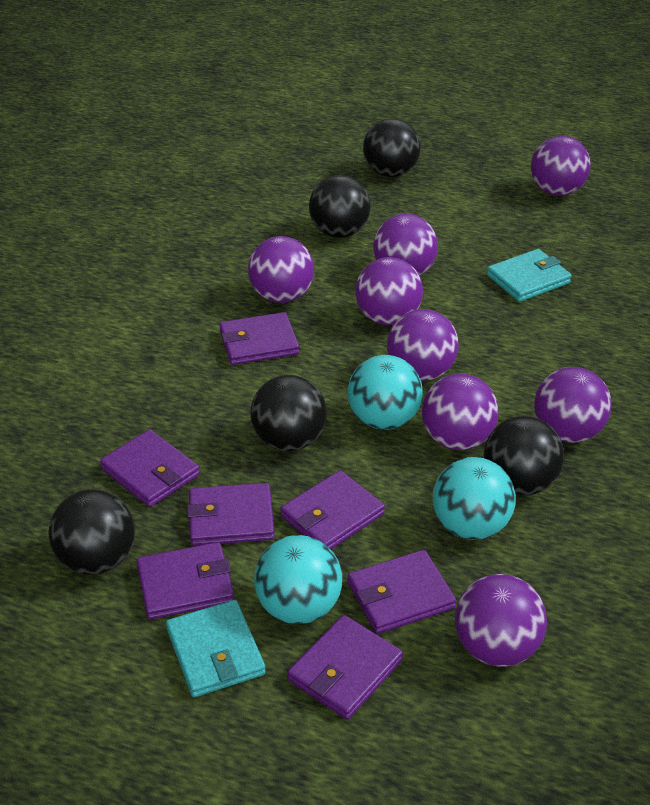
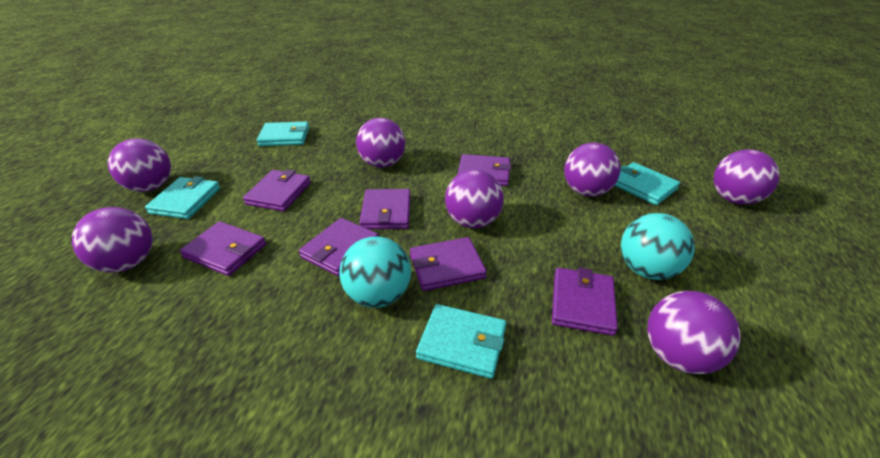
black ball: [48,489,135,575] [250,375,327,451] [309,175,371,238] [363,118,421,177] [484,416,564,496] = 5 -> none = 0
purple ball: [248,236,314,303] [355,257,423,325] [373,214,438,276] [387,309,459,381] [422,374,499,450] [455,574,547,667] [531,136,591,196] [534,367,612,443] = 8 -> [72,207,153,272] [108,139,171,192] [356,118,405,168] [445,170,504,228] [564,143,621,197] [647,291,741,374] [713,149,780,205] = 7
turquoise ball: [254,535,342,624] [348,355,423,430] [433,457,516,540] = 3 -> [339,236,411,308] [621,213,695,280] = 2
turquoise wallet: [166,600,266,697] [487,249,572,302] = 2 -> [145,176,220,219] [257,122,309,146] [416,304,507,379] [614,162,680,205] = 4

